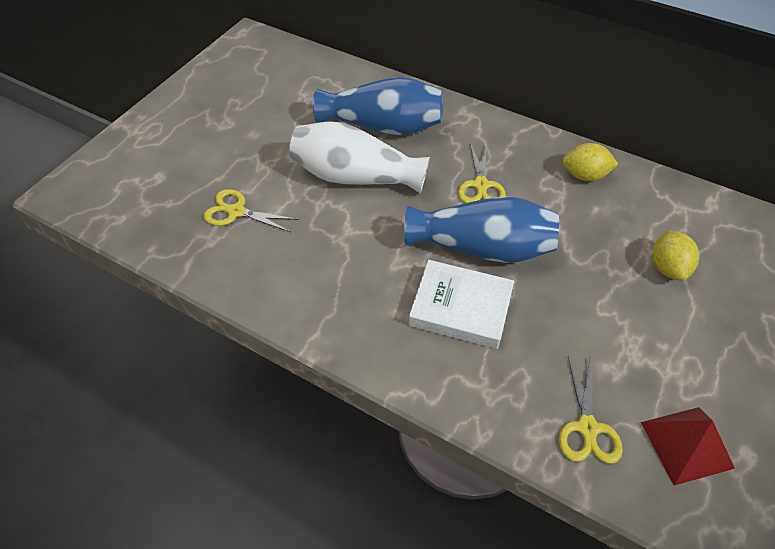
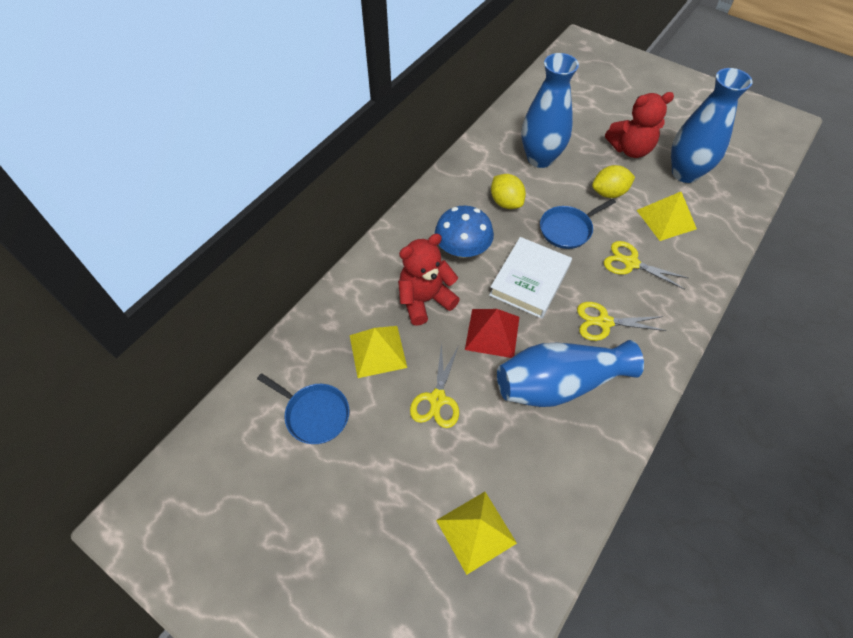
blue mushroom: none = 0 -> [435,206,494,258] = 1
blue pan: none = 0 -> [257,373,349,444] [540,198,616,249] = 2
blue vase: [313,77,443,135] [404,196,559,263] = 2 -> [497,340,644,407] [521,53,579,168] [671,68,753,183] = 3
red teddy bear: none = 0 -> [398,234,460,326] [605,92,674,158] = 2
white vase: [289,121,430,194] = 1 -> none = 0
yellow pyramid: none = 0 -> [350,326,407,378] [436,492,517,575] [637,192,697,241] = 3

